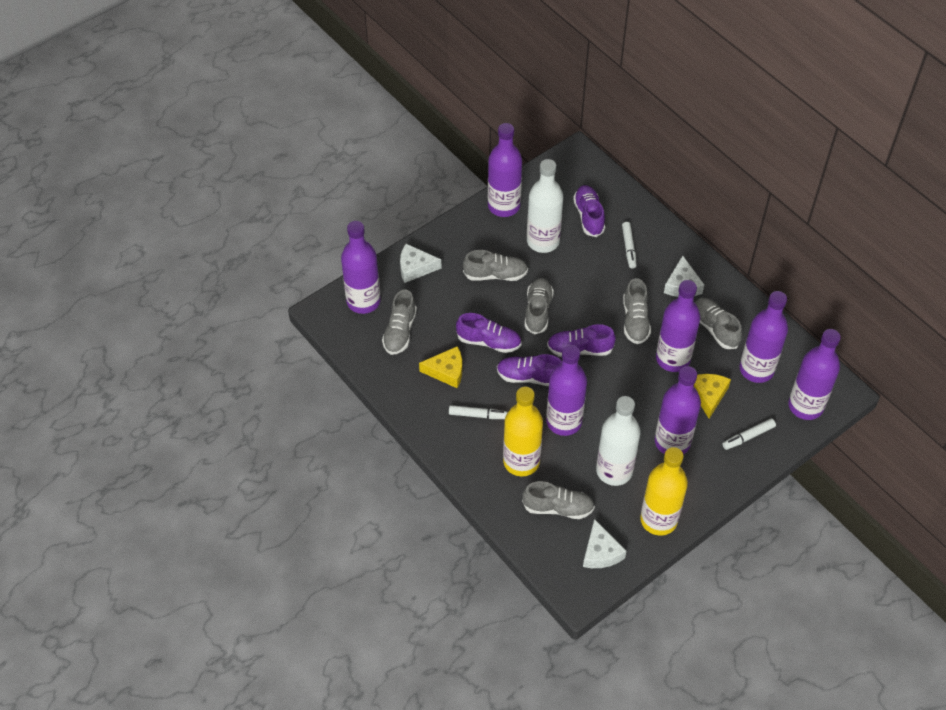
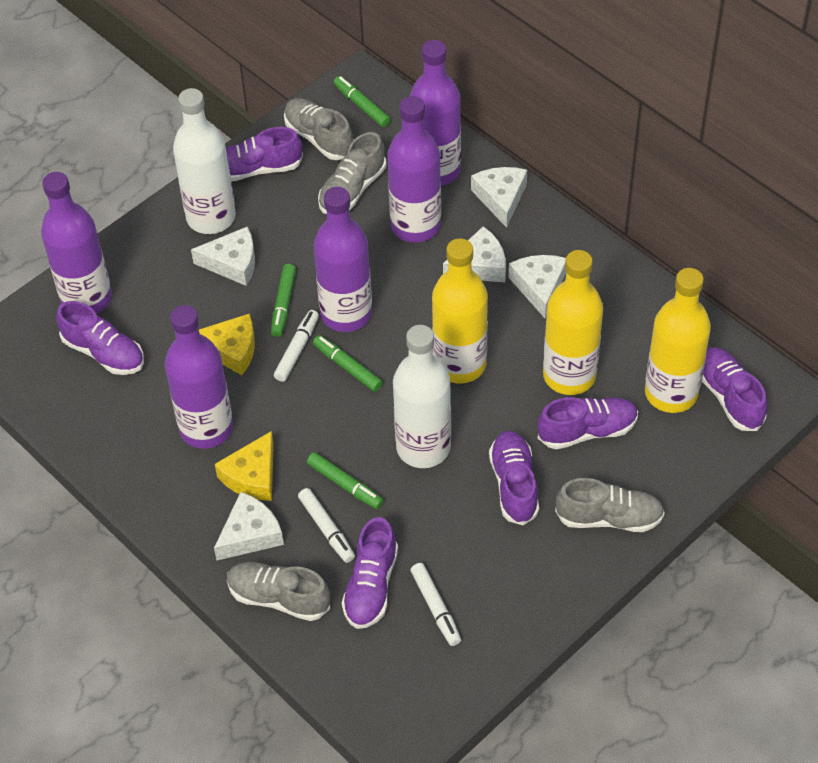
green marker: none = 0 -> [271,264,296,337] [307,452,384,509] [313,335,383,392] [334,76,391,127] = 4
grey shoe: [382,290,417,355] [463,250,528,281] [522,481,595,519] [525,278,554,334] [623,278,651,344] [695,298,742,349] = 6 -> [227,562,330,621] [284,98,353,160] [318,132,386,214] [555,478,665,532] = 4
purple bottle: [341,221,381,314] [488,123,522,217] [546,345,587,436] [655,366,701,454] [656,280,700,372] [740,291,788,383] [788,329,841,420] = 7 -> [41,172,112,314] [165,305,233,449] [314,187,372,332] [387,96,441,243] [410,40,461,186] = 5
purple shoe: [456,313,521,353] [497,354,562,386] [547,324,616,357] [573,185,605,237] = 4 -> [57,301,144,375] [226,127,303,181] [342,517,398,629] [489,431,539,525] [537,397,638,449] [702,347,767,431] = 6
white cheese: [400,244,442,283] [583,519,626,568] [664,256,704,297] = 3 -> [191,226,255,286] [214,492,284,560] [443,226,506,282] [471,167,527,228] [509,255,566,318] = 5
yellow bottle: [503,387,543,476] [640,447,688,536] = 2 -> [432,238,488,384] [543,250,603,395] [645,268,711,413] = 3

